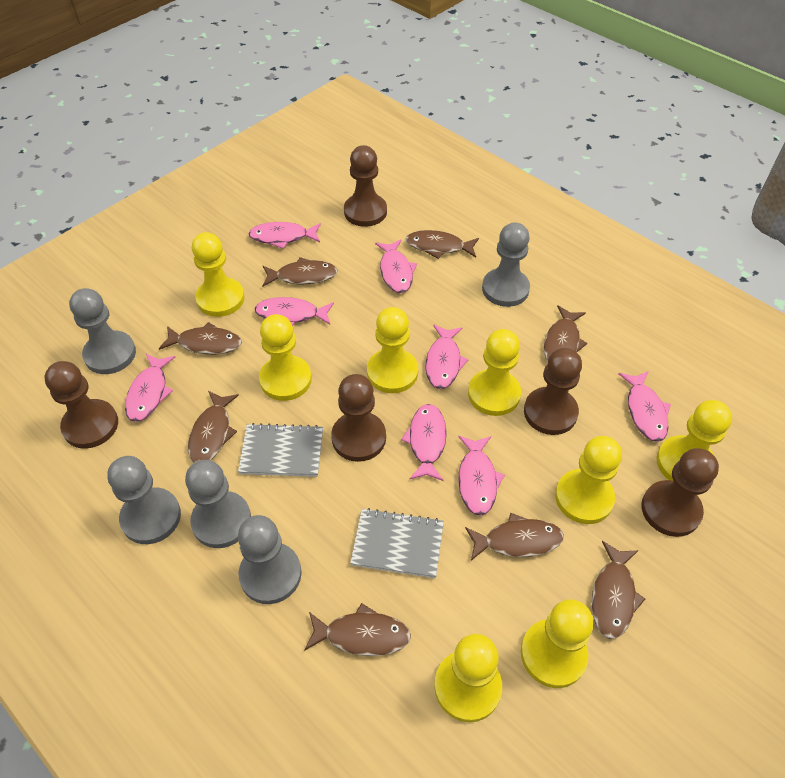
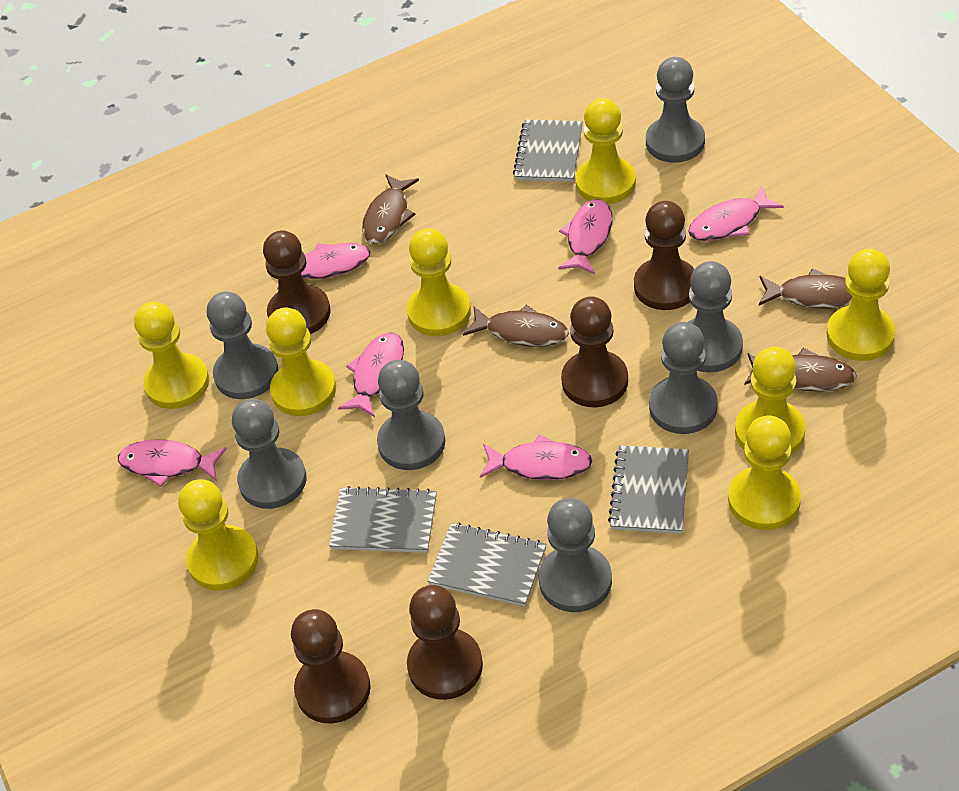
brown fish: [159,322,242,354] [188,391,239,463] [262,257,338,286] [304,603,411,656] [406,230,479,259] [465,513,564,561] [544,305,587,361] [592,541,645,639] = 8 -> [362,174,419,244] [463,305,569,347] [744,348,857,392] [759,268,852,309] = 4
grey notebook: [238,423,323,477] [350,508,444,578] = 2 -> [329,486,437,553] [428,523,547,607] [513,120,583,182] [608,445,689,534] = 4
grey pawn: [69,288,136,374] [107,456,181,544] [185,460,251,548] [238,515,302,604] [482,223,530,307] = 5 -> [207,292,278,399] [232,399,307,509] [377,360,445,470] [539,498,612,612] [646,57,705,163] [649,322,718,434] [688,261,743,373] = 7
pink fish: [125,354,175,422] [248,222,321,249] [255,297,334,326] [375,239,417,293] [401,404,447,481] [426,324,468,389] [458,436,505,516] [619,371,671,442] = 8 -> [118,440,227,487] [277,243,370,290] [338,333,404,417] [480,434,592,480] [558,199,612,274] [688,186,784,241] = 6

